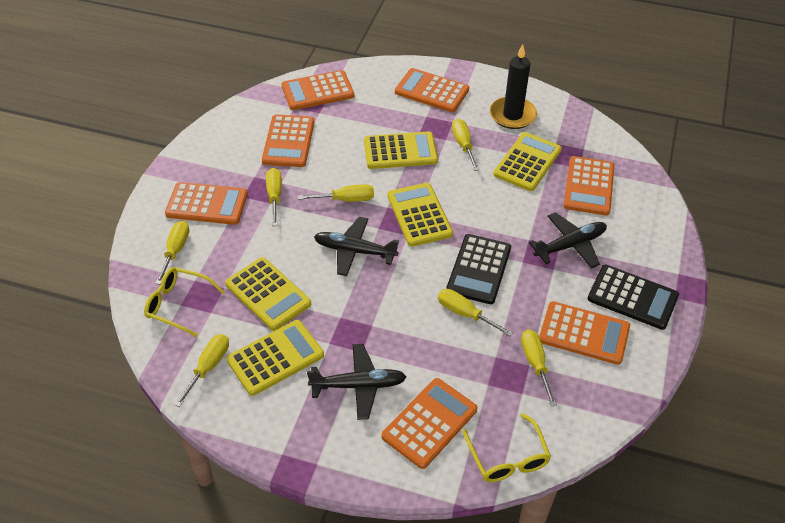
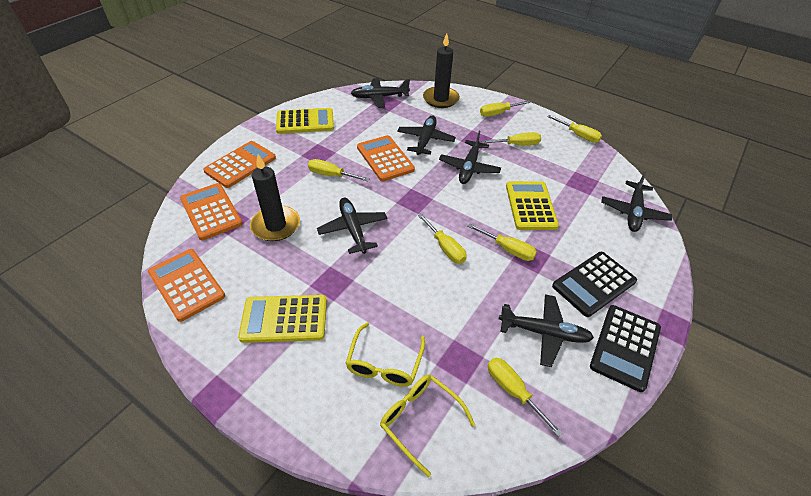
black candle: [490,44,537,129] = 1 -> [250,154,300,241] [423,33,460,108] = 2
black plane: [307,344,406,420] [314,217,399,276] [529,212,607,268] = 3 -> [317,198,388,254] [351,78,410,108] [397,115,456,155] [439,131,501,184] [499,294,594,367] [601,172,672,232] = 6
orange calculator: [165,182,248,225] [262,114,315,167] [281,70,354,110] [382,378,477,469] [395,68,469,112] [539,301,630,365] [564,156,614,215] = 7 -> [148,249,225,322] [180,183,243,240] [203,141,276,188] [357,135,415,181] = 4
yellow calculator: [225,257,311,331] [227,320,324,396] [364,131,438,169] [388,183,453,247] [493,132,562,191] = 5 -> [238,295,327,343] [276,108,334,134] [506,181,559,230] = 3

